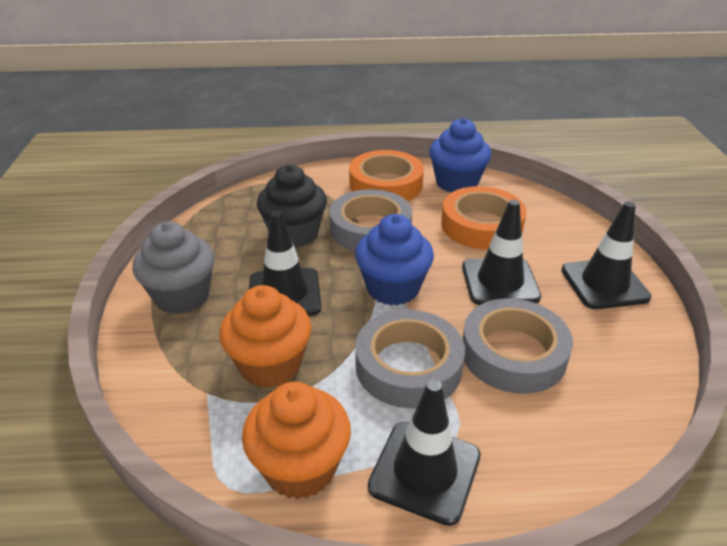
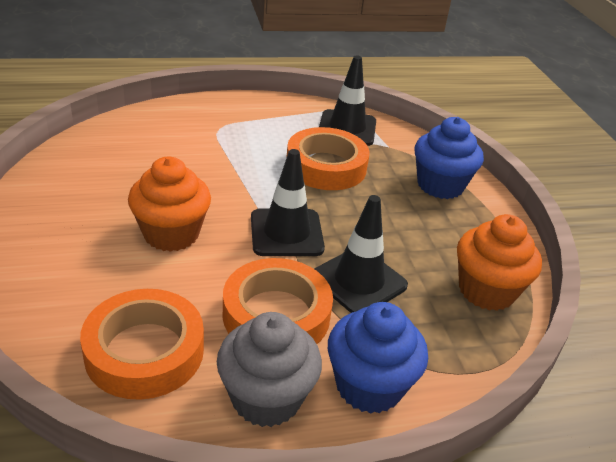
black cupcake: [257,165,327,248] = 1 -> none = 0
black traffic cone: [249,211,322,316] [368,380,481,526] [462,199,541,305] [561,201,652,309] = 4 -> [251,149,325,256] [314,195,408,313] [319,55,376,146] = 3
grey tape: [329,189,412,251] [355,309,465,408] [462,298,573,394] = 3 -> none = 0
orange tape: [349,150,424,201] [441,186,526,250] = 2 -> [80,289,204,400] [223,258,333,344] [286,127,370,190] = 3

